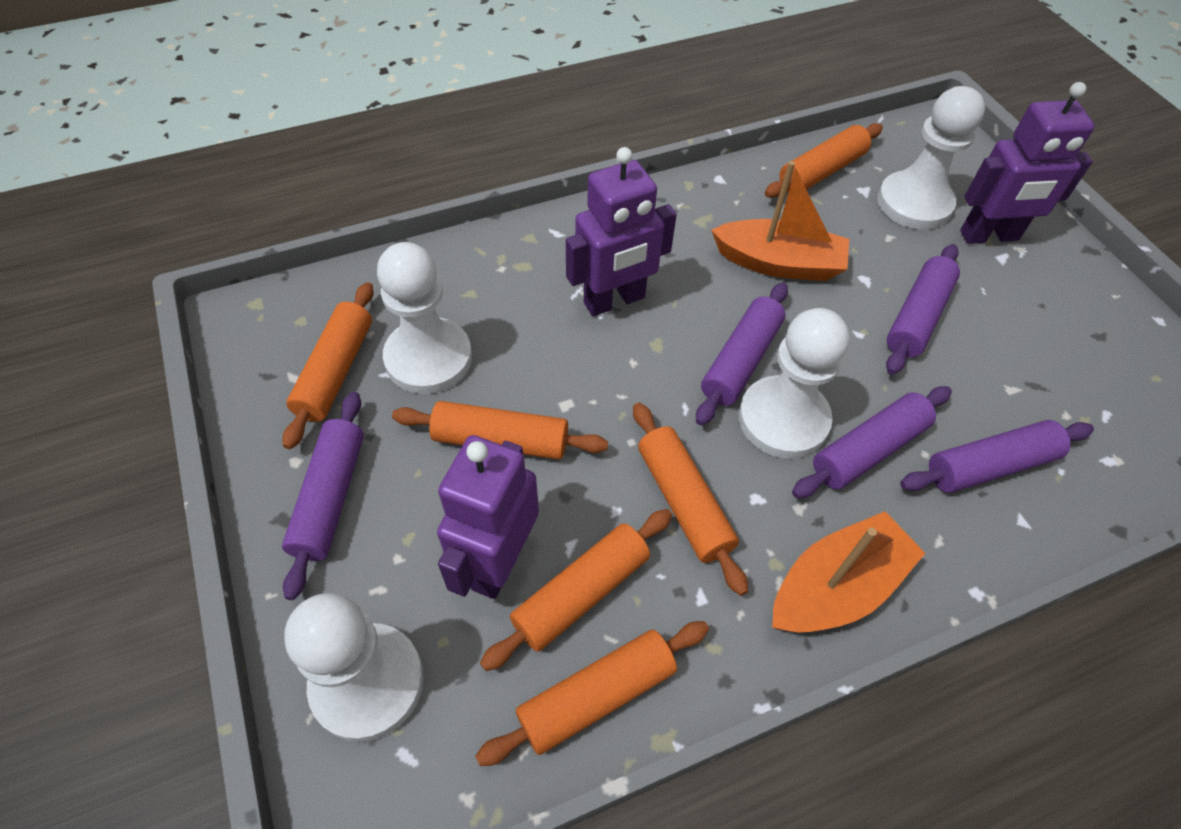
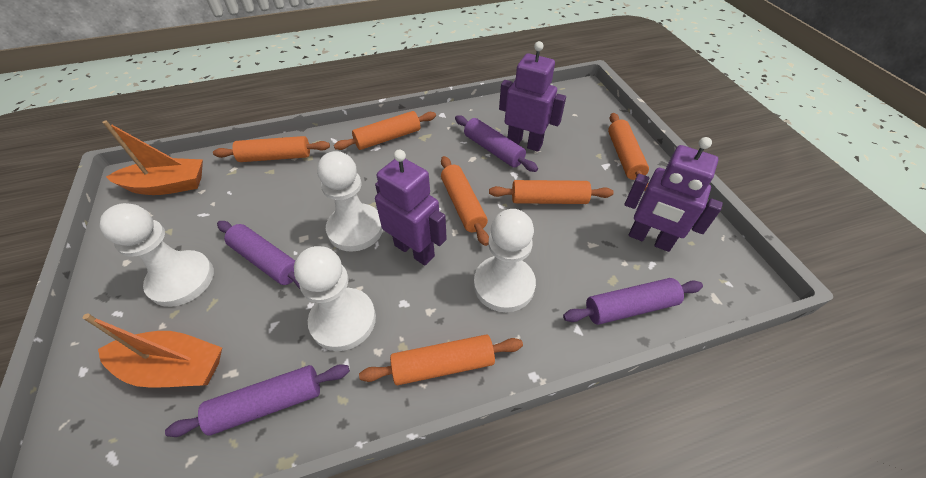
purple rolling pin: [282,391,364,600] [696,282,788,426] [792,386,952,498] [886,244,960,375] [900,420,1094,493] = 5 -> [165,364,350,437] [217,221,300,289] [455,115,538,172] [563,278,703,325] = 4

